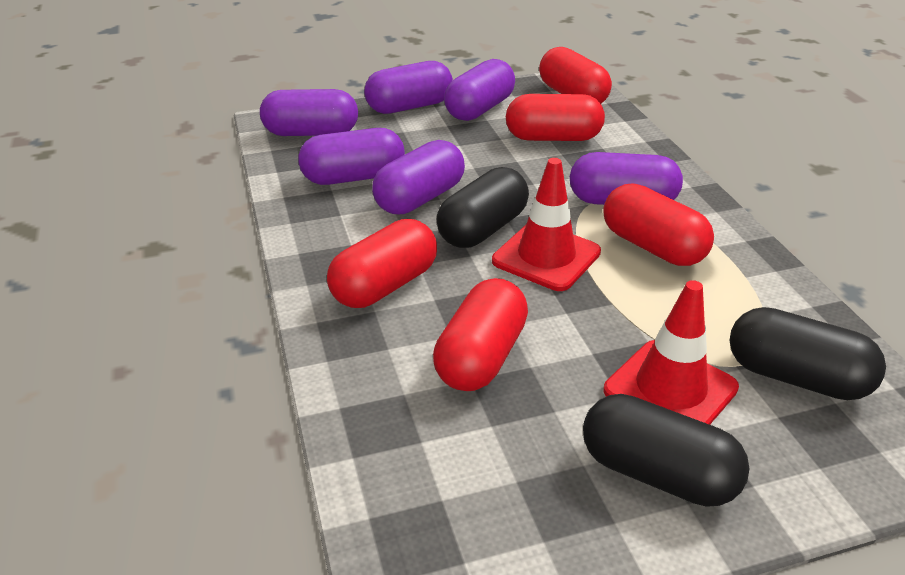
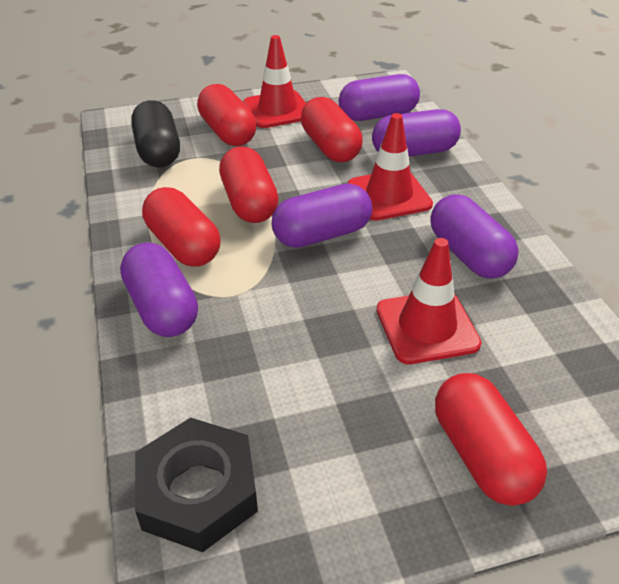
black capsule: [436,167,529,248] [583,394,749,507] [730,307,886,400] = 3 -> [131,100,180,167] = 1
black nut: none = 0 -> [135,417,258,552] = 1
purple capsule: [260,89,358,136] [298,128,405,185] [364,61,453,114] [372,140,465,214] [444,59,515,121] [570,152,683,205] = 6 -> [120,242,198,337] [272,184,372,248] [339,74,420,121] [372,109,461,157] [430,194,519,279] = 5
red traffic cone: [492,158,601,291] [603,280,739,425] = 2 -> [243,35,306,128] [348,113,433,221] [377,238,482,364] = 3

